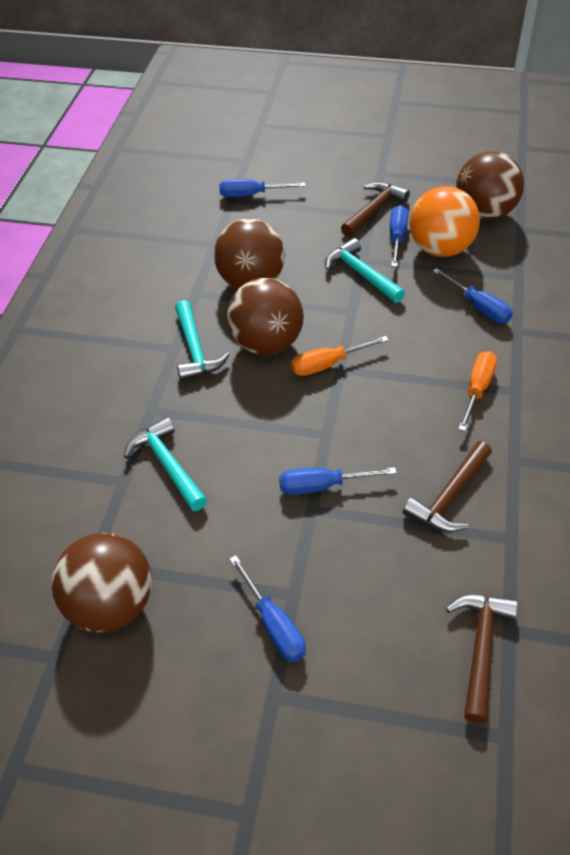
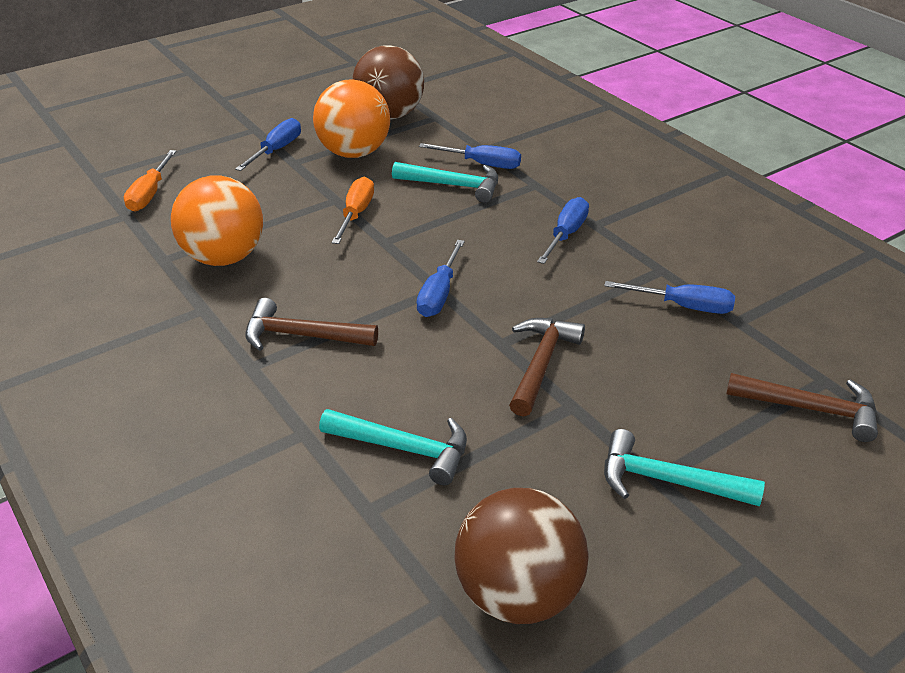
brown ball: [52,533,152,633] [214,218,285,289] [227,278,304,355] [456,151,524,220] = 4 -> [352,45,424,119] [455,488,588,624] = 2
orange ball: [410,186,480,257] = 1 -> [171,176,263,266] [313,79,390,158] = 2

